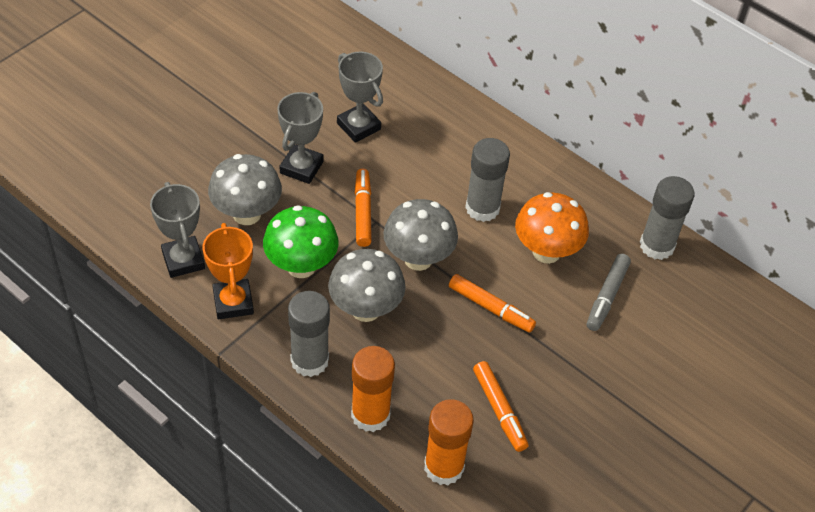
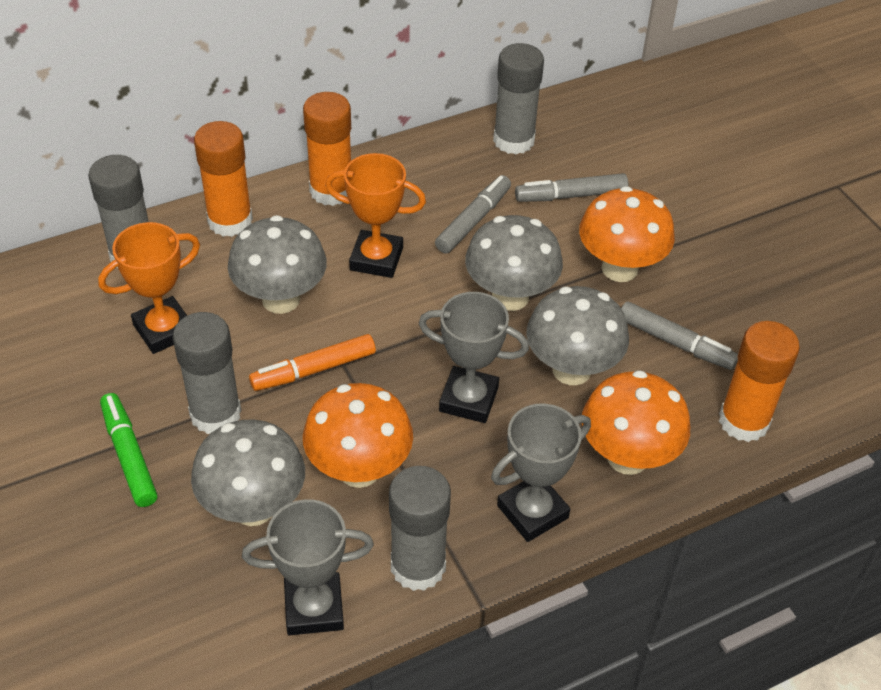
green marker: none = 0 -> [100,393,157,507] = 1
green mushroom: [263,205,338,278] = 1 -> none = 0
grey glue stick: [288,291,330,377] [465,138,510,222] [640,176,695,260] = 3 -> [88,155,149,268] [173,312,241,434] [389,466,451,591] [493,43,544,154] = 4
grey marker: [587,254,631,331] = 1 -> [435,175,511,253] [515,173,628,202] [621,301,738,370] = 3
grey mushroom: [208,154,282,225] [328,249,406,322] [384,199,458,271] = 3 -> [191,419,305,526] [228,215,327,314] [465,215,563,311] [526,286,629,385] = 4
orange glue stick: [351,346,395,432] [424,399,474,485] = 2 -> [194,121,253,237] [303,92,351,206] [719,321,800,442] = 3
orange marker: [355,168,372,247] [449,274,536,333] [473,361,529,452] = 3 -> [249,334,376,391] = 1
orange mushroom: [515,192,589,264] = 1 -> [303,383,413,488] [579,186,675,282] [582,370,690,475] = 3
orange trophy: [203,223,254,319] = 1 -> [98,222,200,354] [325,153,426,278] = 2

